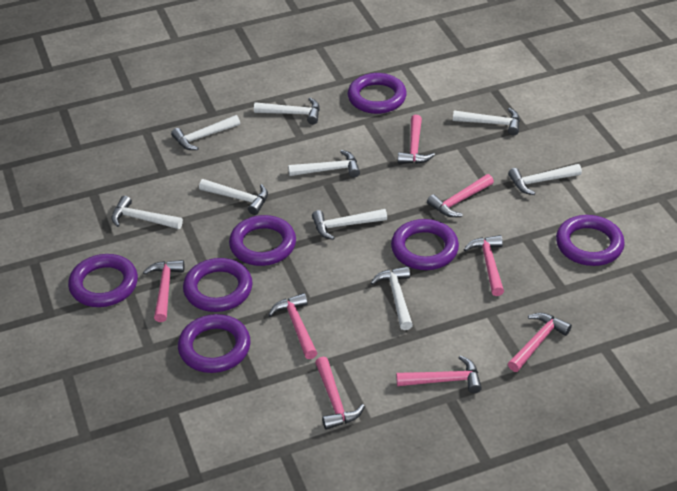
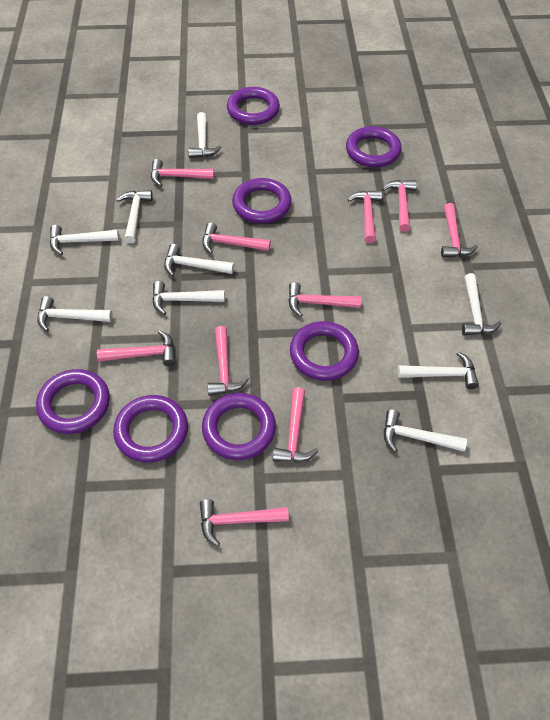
pink hammer: [143,260,184,322] [269,293,317,359] [315,357,365,430] [396,355,482,393] [398,115,435,164] [427,174,494,217] [464,235,504,296] [508,313,572,372] = 8 -> [97,330,176,366] [151,159,214,187] [200,499,289,546] [202,222,271,254] [207,326,249,396] [273,387,318,462] [289,282,361,317] [348,190,382,243] [382,180,417,232] [441,203,478,257] = 10

